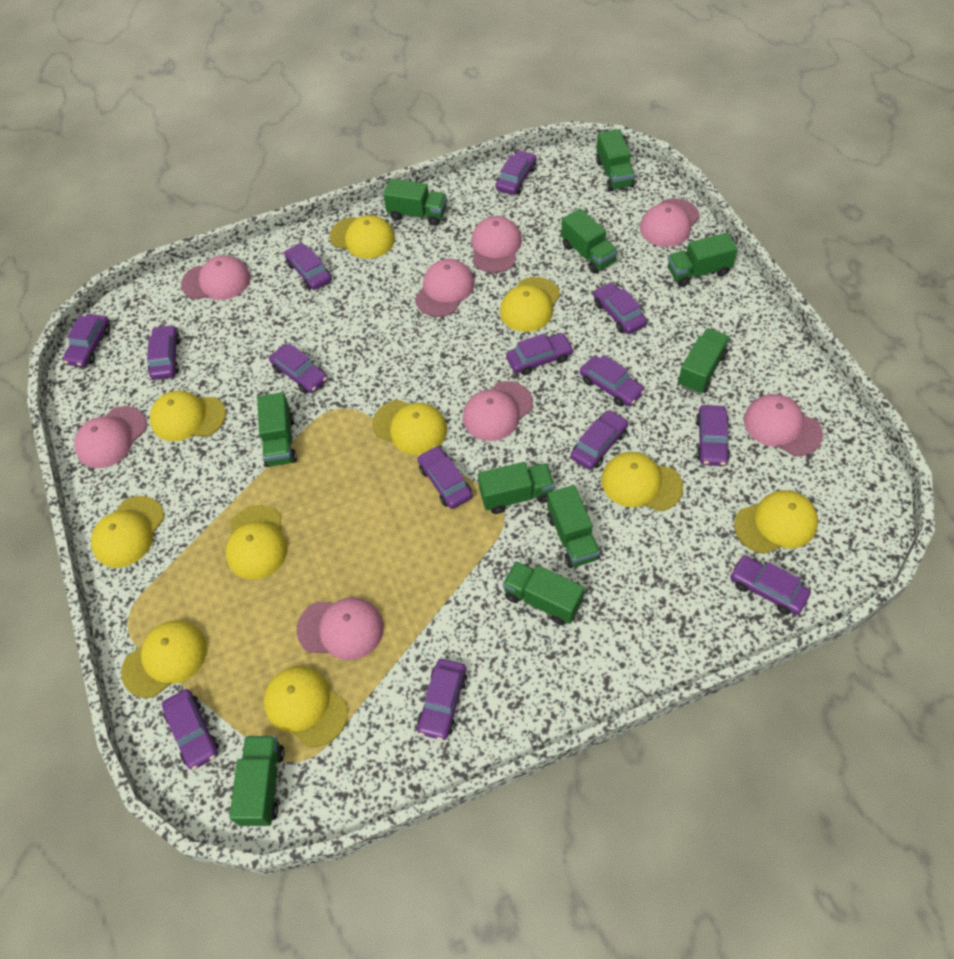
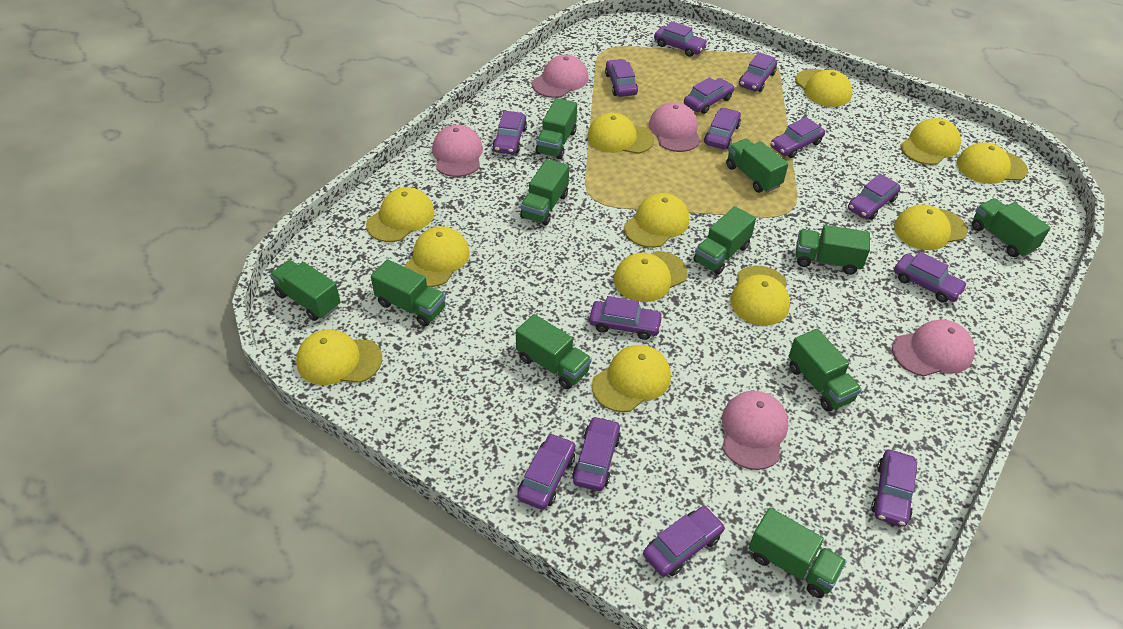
green truck: [229,736,285,826] [257,392,297,467] [383,179,447,226] [478,462,555,514] [503,561,585,625] [547,485,600,568] [561,208,618,274] [596,129,635,191] [668,232,738,287] [678,328,730,394] = 10 -> [270,260,341,321] [371,259,446,327] [516,314,592,389] [520,159,569,226] [536,98,577,159] [693,206,756,275] [726,139,788,193] [749,508,847,598] [788,329,862,412] [796,225,870,275] [972,198,1051,257] = 11
pink cap: [74,406,147,468] [181,255,251,300] [297,597,384,660] [415,259,475,317] [463,381,533,441] [471,216,522,273] [640,198,700,247] [744,394,823,456] = 8 -> [432,125,483,177] [532,55,589,98] [649,102,701,152] [722,391,788,470] [892,320,975,377] = 5
yellow cap: [91,496,164,568] [121,621,207,698] [150,391,226,441] [226,505,288,580] [264,666,348,747] [329,215,395,259] [372,400,447,455] [500,277,560,332] [601,452,683,511] [734,490,818,554] = 10 -> [296,329,382,385] [366,187,435,242] [404,226,470,287] [587,113,654,154] [592,345,671,412] [614,251,687,302] [624,193,689,248] [730,266,790,326] [795,69,852,107] [894,204,968,250] [901,118,961,165] [957,142,1028,184] = 12

